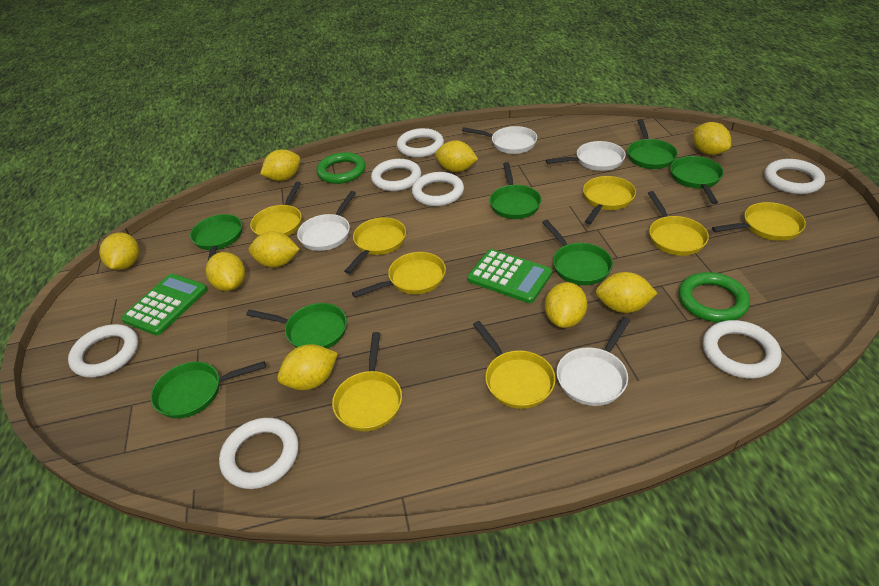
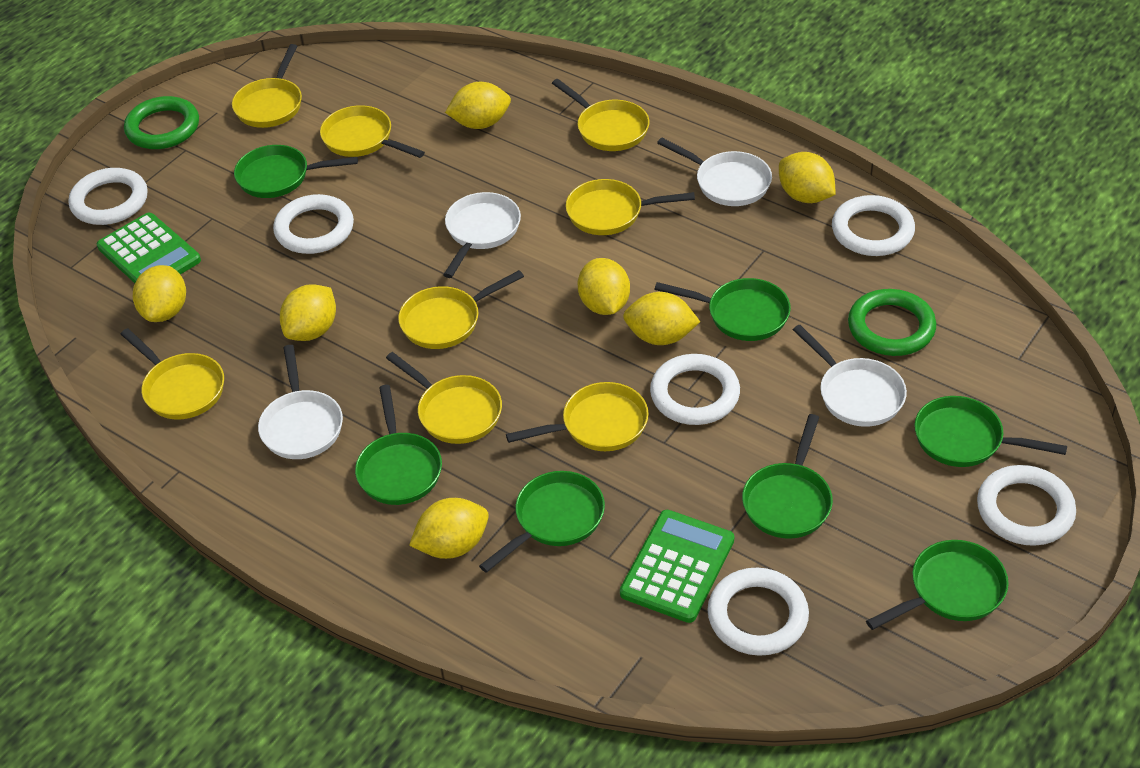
white ring: [68,324,138,377] [219,418,299,489] [371,159,421,191] [397,128,444,158] [412,172,464,206] [703,320,782,379] [764,159,825,194] = 7 -> [69,168,148,225] [273,194,354,254] [650,354,740,425] [707,568,809,656] [832,195,915,256] [977,465,1076,546] = 6
yellow lemon: [99,233,139,270] [206,252,245,291] [249,231,299,267] [260,149,300,181] [278,344,338,390] [435,140,478,172] [545,282,587,328] [596,272,657,313] [693,122,731,155] = 9 -> [133,265,186,322] [280,284,336,341] [409,498,489,559] [445,82,511,129] [578,258,630,315] [623,292,700,345] [779,152,836,203] = 7

